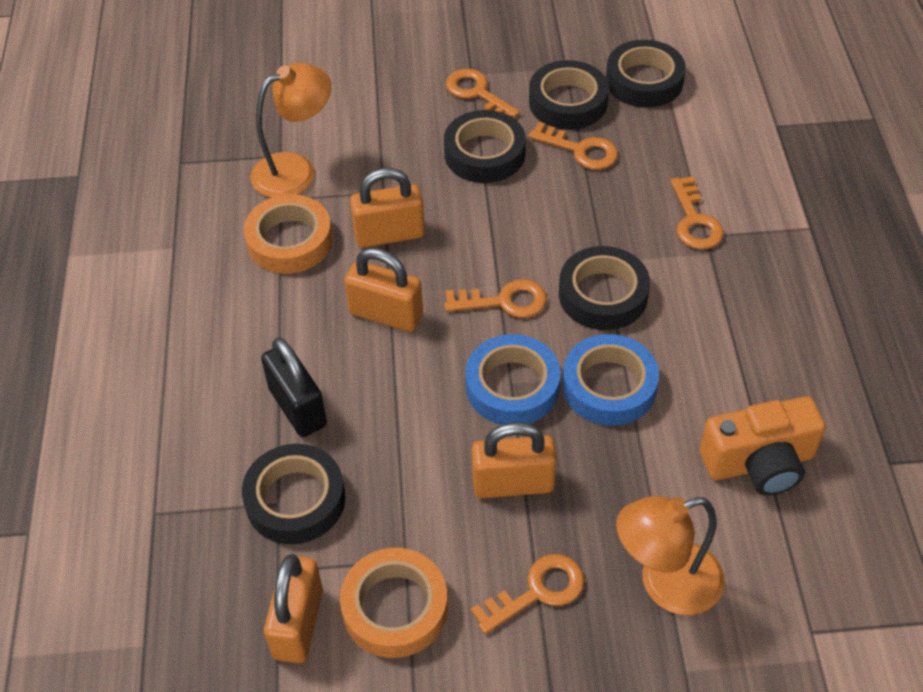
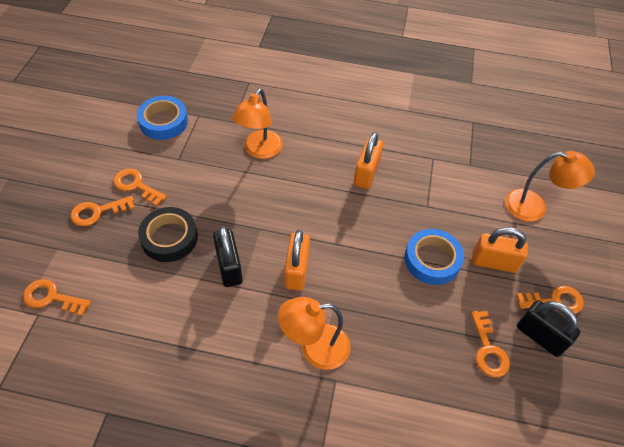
black padlock: [261,337,327,437] = 1 -> [213,226,243,287] [517,300,580,357] = 2
black tape: [242,444,345,544] [444,110,526,183] [529,60,609,130] [559,246,650,330] [606,40,686,108] = 5 -> [138,207,198,262] = 1
orange camera: [700,396,826,495] = 1 -> none = 0
orange lamp: [250,63,331,198] [616,496,725,615] = 2 -> [232,88,283,159] [278,297,350,370] [505,151,595,222] = 3
orange padlock: [264,554,323,663] [344,248,423,332] [350,168,425,248] [472,422,557,498] = 4 -> [284,230,310,291] [354,132,383,189] [472,227,528,273] = 3
orange tape: [244,194,333,274] [340,548,448,658] = 2 -> none = 0

